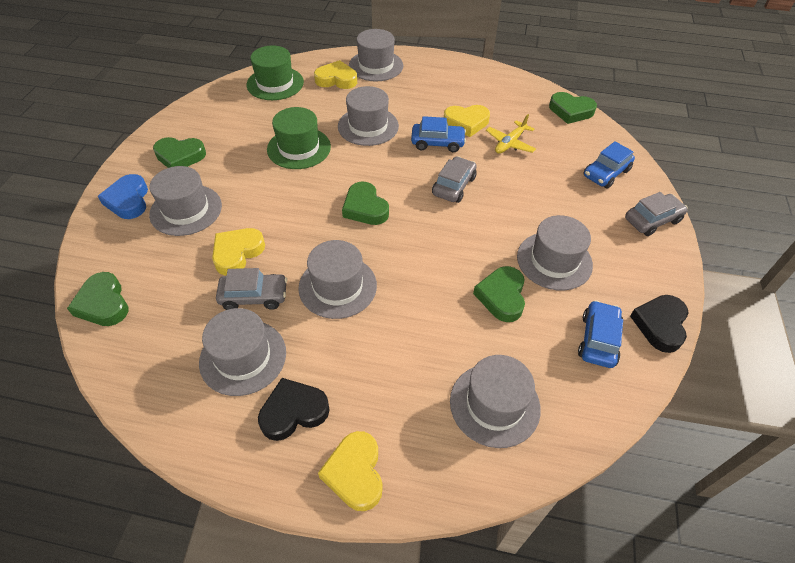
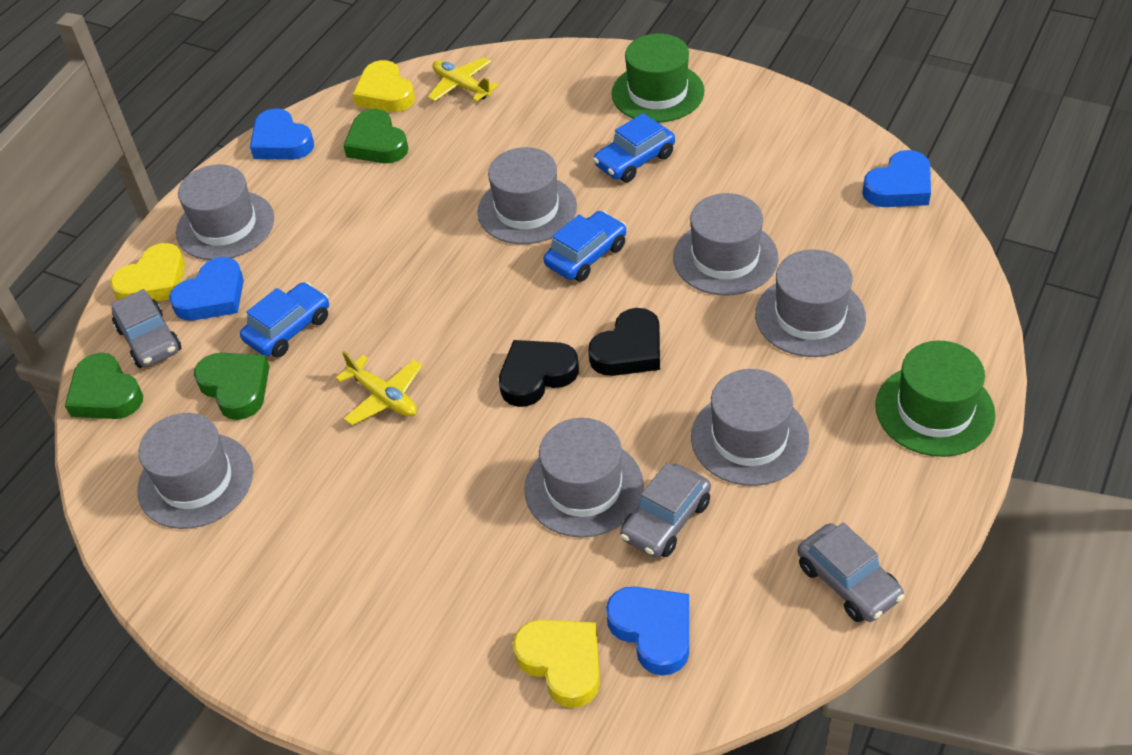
blue heart: [98,174,148,219] = 1 -> [169,257,244,321] [250,108,314,160] [606,586,689,676] [862,150,931,207] = 4
green heart: [67,272,129,326] [153,137,206,168] [342,182,389,225] [473,266,525,322] [549,92,597,124] = 5 -> [65,353,143,419] [194,353,270,420] [343,109,408,163] = 3
yellow heart: [212,228,265,276] [314,60,357,89] [318,431,383,511] [444,105,490,137] = 4 -> [110,243,185,301] [353,60,415,112] [513,620,600,708] = 3
yellow plane: [486,114,536,154] = 1 -> [336,351,422,425] [428,58,499,102] = 2

